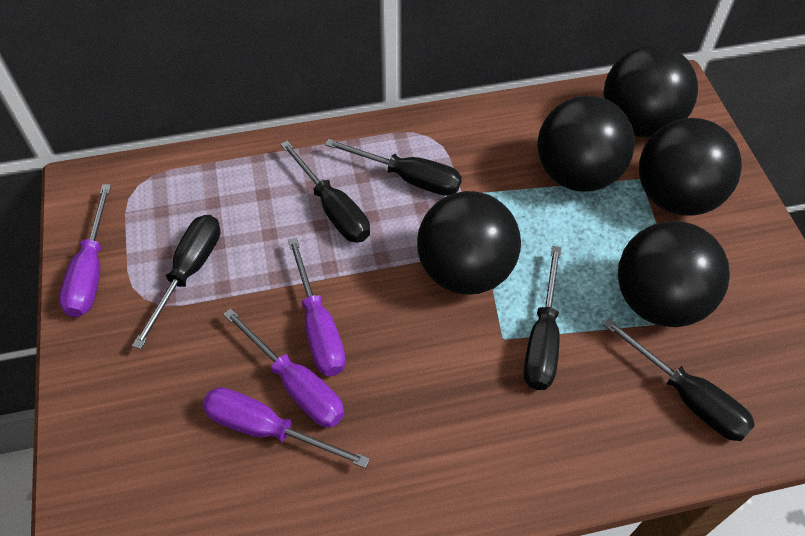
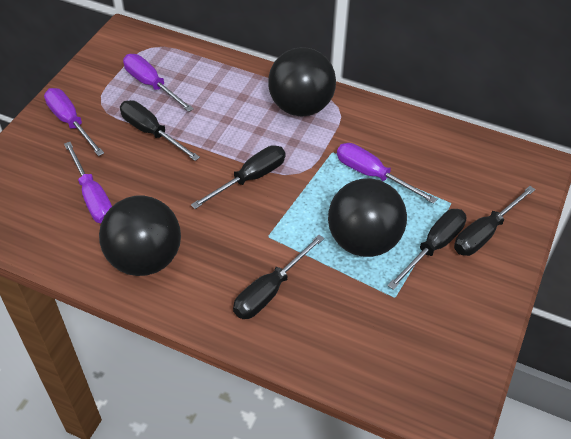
black ball: [417,191,521,295] [538,96,635,192] [603,45,698,138] [618,221,730,327] [639,118,742,215] = 5 -> [99,196,181,276] [268,47,336,116] [328,178,407,257] = 3

